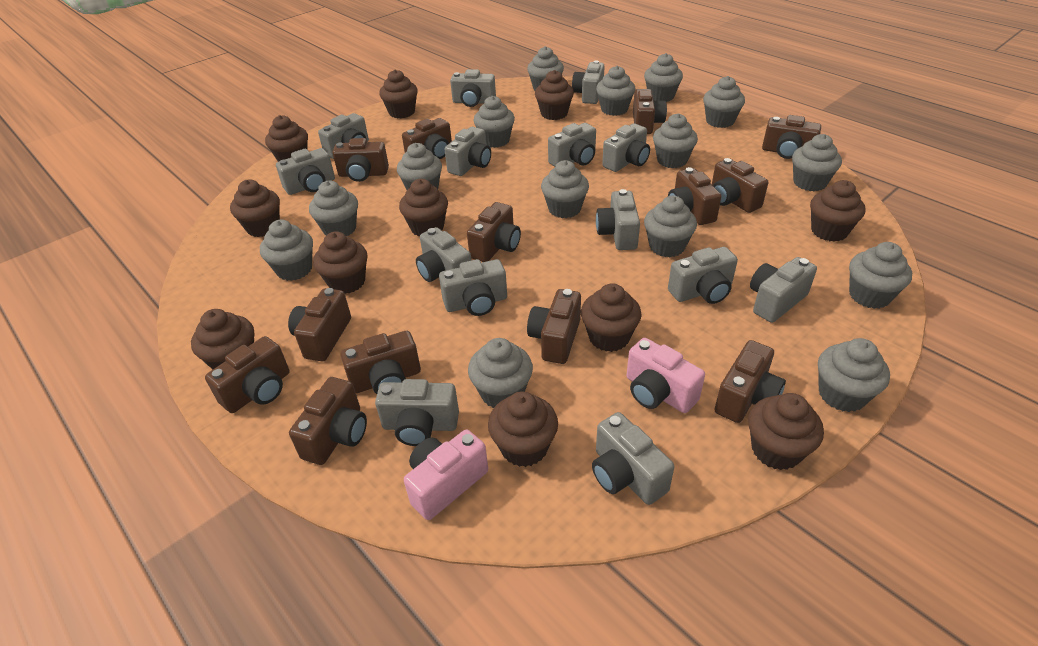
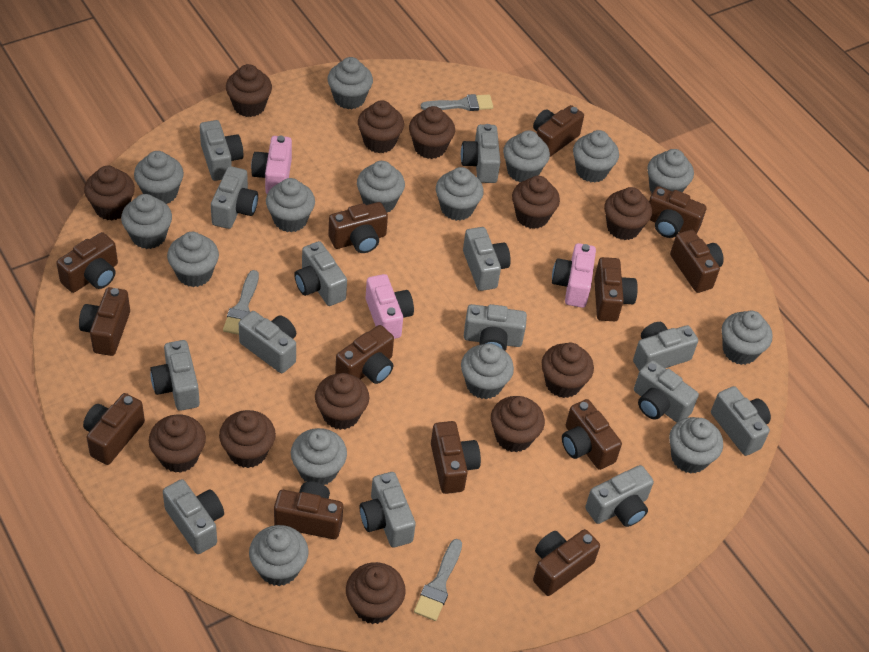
brown cupcake: [191,309,254,370] [230,179,280,237] [265,115,308,162] [313,231,368,294] [379,70,418,119] [399,179,448,236] [488,391,558,467] [535,70,574,120] [581,283,642,352] [748,393,824,470] [810,180,866,242] = 11 -> [84,166,135,221] [149,414,206,473] [219,410,276,468] [226,64,272,117] [315,373,369,430] [346,562,406,624] [358,100,404,153] [409,106,455,159] [491,396,545,452] [512,176,560,229] [541,343,594,398] [604,187,652,240] = 12
grey brush: none = 0 -> [223,270,259,335] [414,539,462,621] [421,94,493,111] = 3
pink camera: [404,430,488,520] [627,338,705,413] = 2 -> [251,136,292,194] [366,274,414,339] [552,243,596,308] = 3

